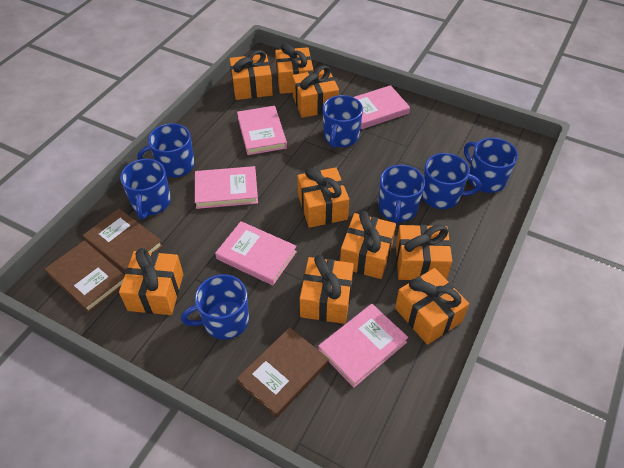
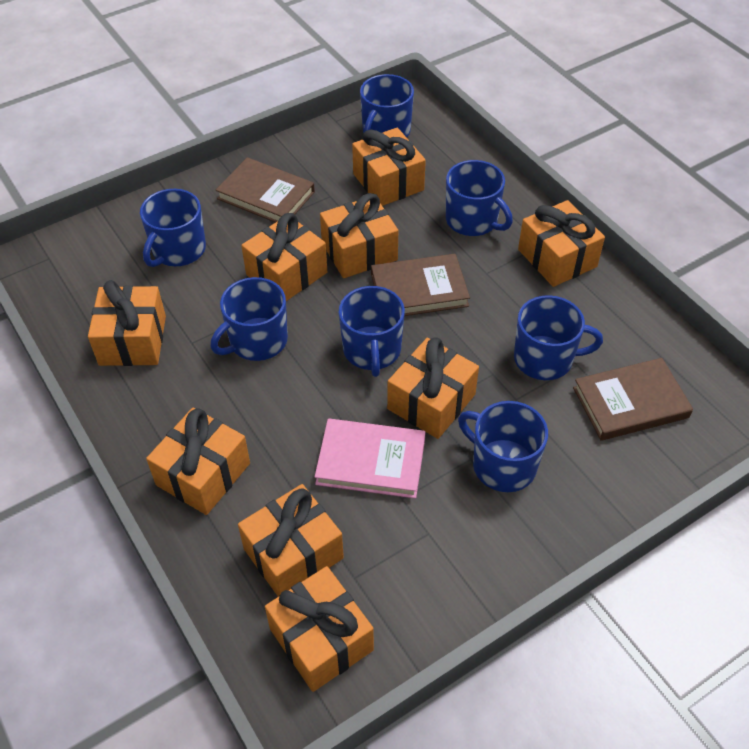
pink book: [195,166,258,209] [215,221,297,285] [237,106,287,155] [318,304,408,388] [354,85,410,129] = 5 -> [315,419,425,499] = 1

